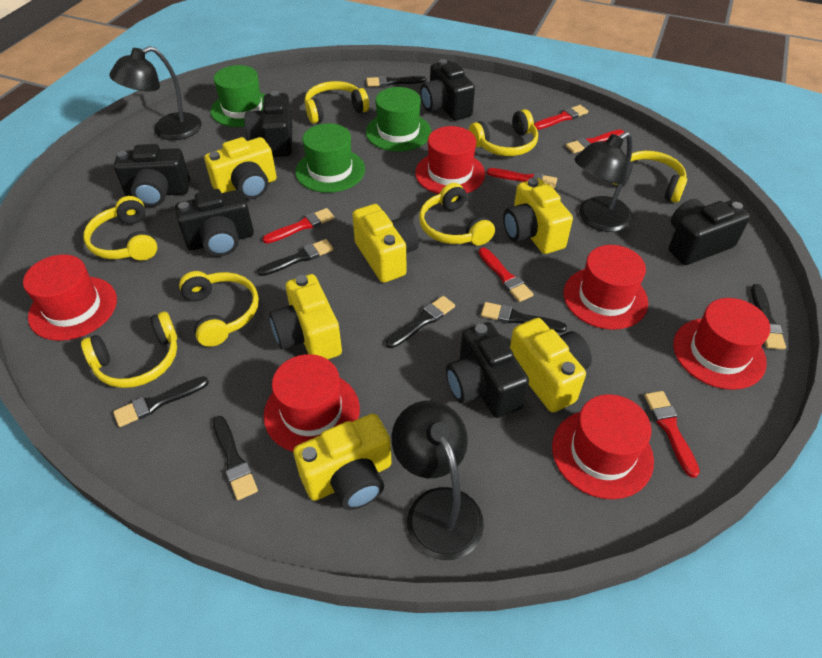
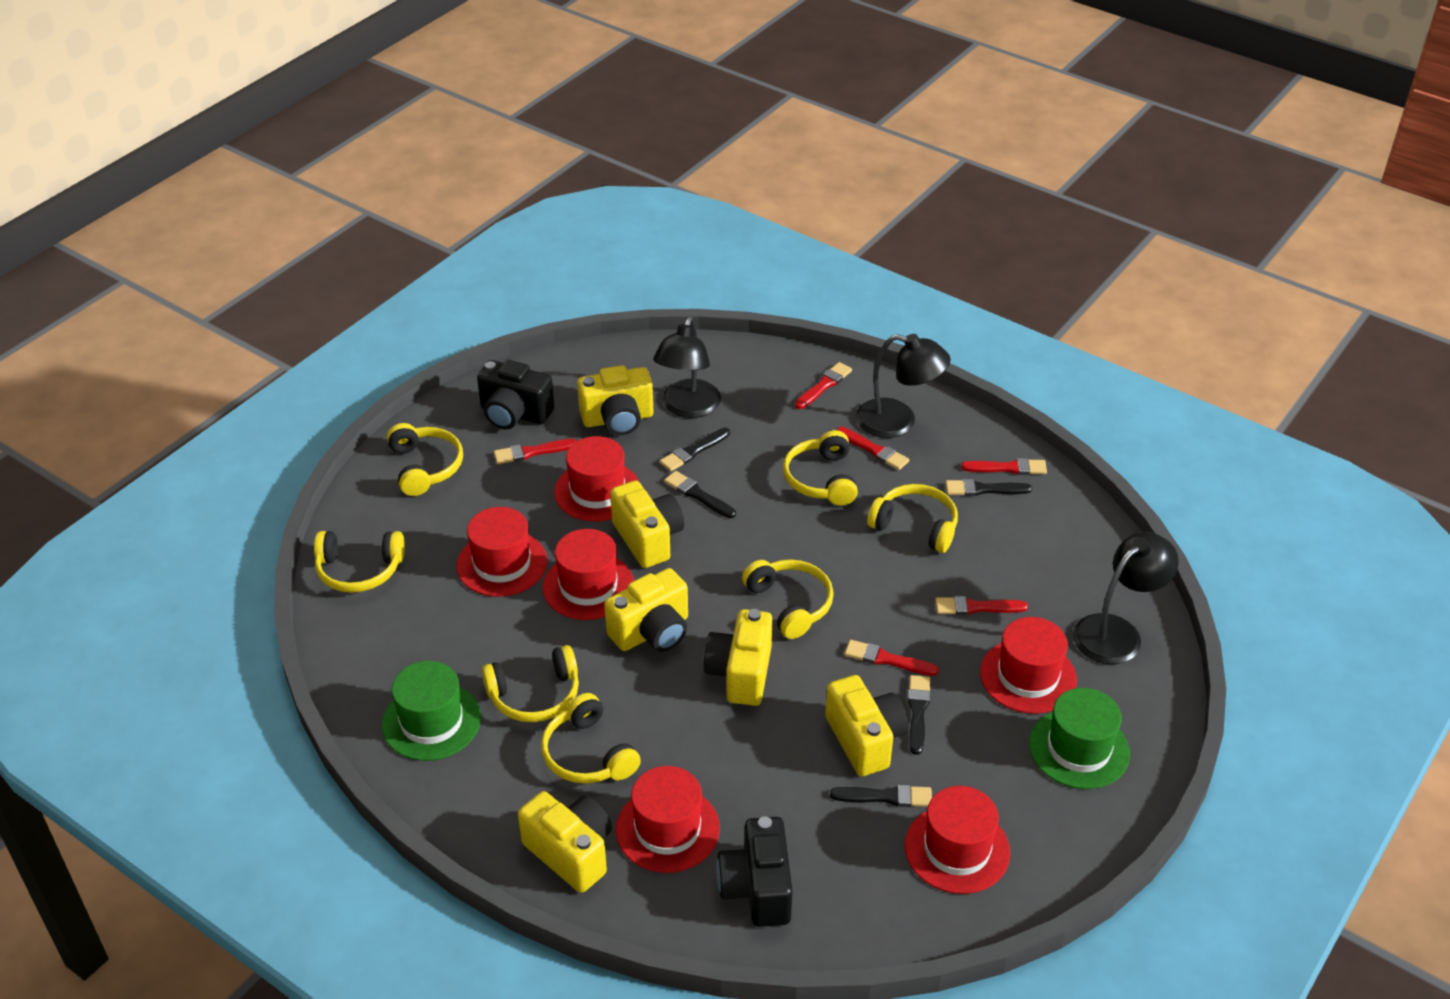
black brush: [113,376,209,427] [213,416,258,500] [258,239,334,276] [367,76,426,87] [386,296,455,348] [481,302,567,332] [751,284,786,350] = 7 -> [660,427,730,472] [664,471,736,518] [830,784,932,807] [908,675,930,755] [945,479,1032,496] = 5
black camera: [114,144,190,207] [175,189,254,256] [244,91,292,157] [420,59,475,121] [446,322,529,418] [668,199,750,265] = 6 -> [477,360,554,429] [716,816,793,927] = 2
green hat: [211,65,266,127] [295,123,365,193] [366,87,431,152] = 3 -> [382,661,481,761] [1029,688,1130,789] = 2

